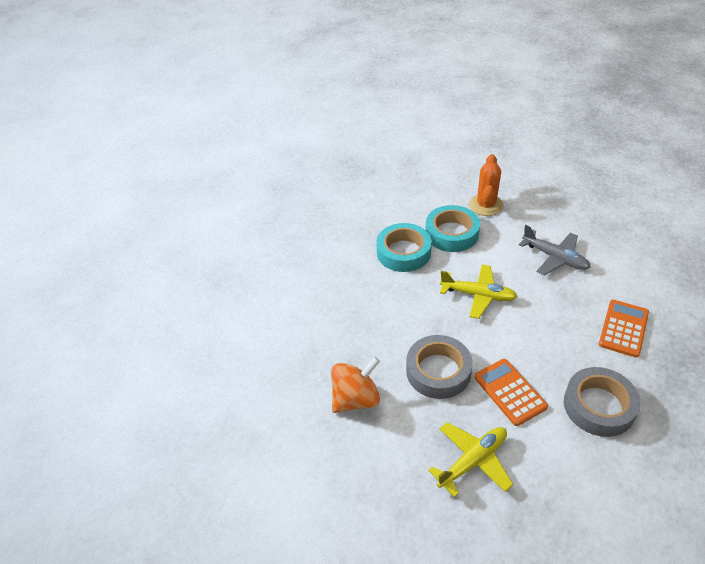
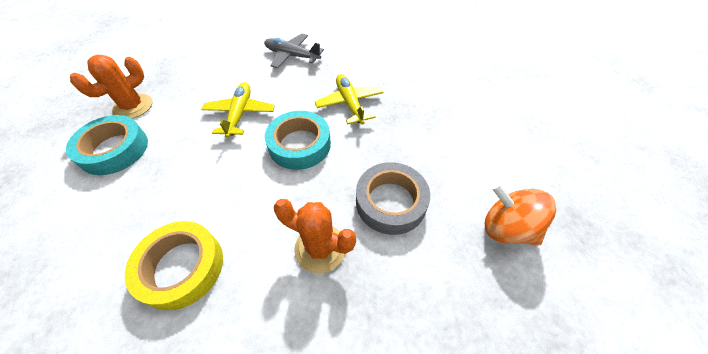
grey tape: [406,335,473,399] [564,367,640,437] = 2 -> [356,162,430,235] = 1
orange cactus: [469,154,504,216] = 1 -> [70,55,152,119] [274,199,356,273] = 2
orange calculator: [474,359,548,426] [599,300,649,358] = 2 -> none = 0
yellow tape: none = 0 -> [125,221,223,310] = 1

